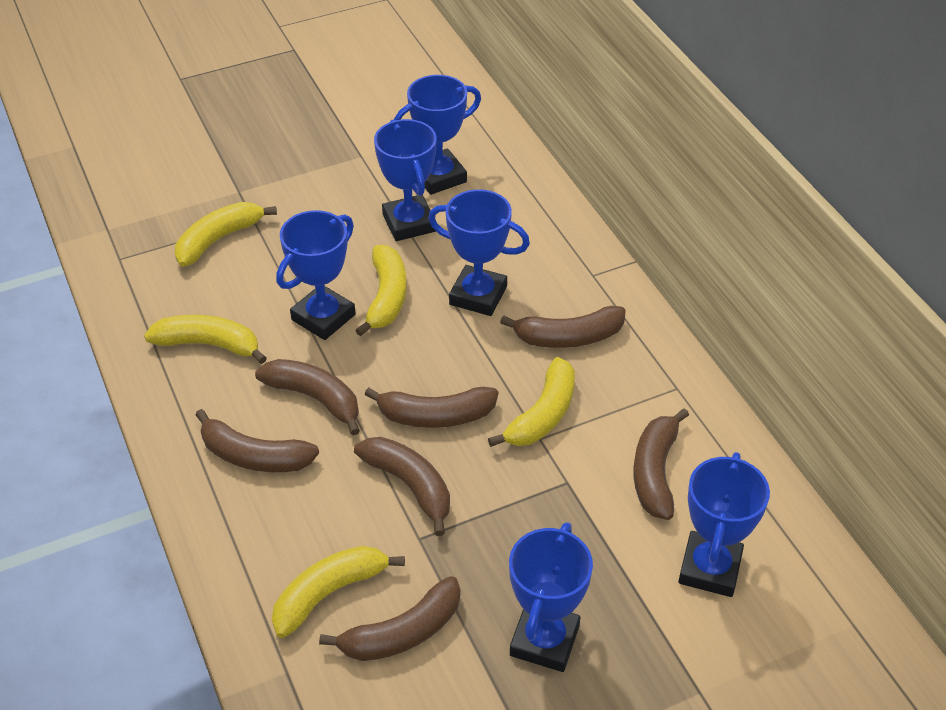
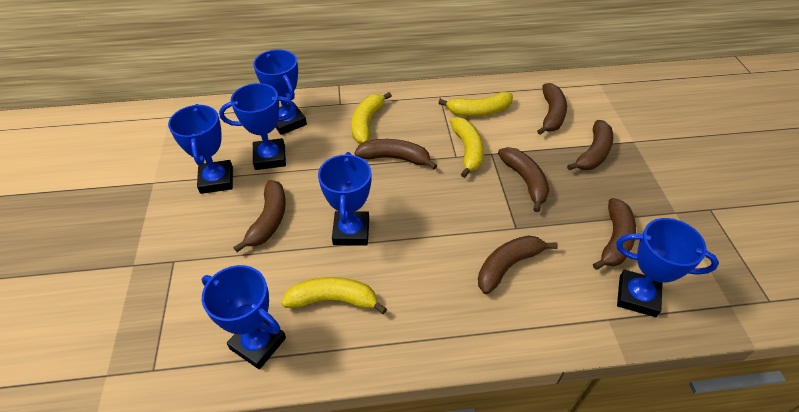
yellow banana: [144,315,267,364] [175,202,277,267] [272,546,405,638] [355,245,407,336] [488,357,575,447] = 5 -> [281,277,387,314] [351,92,392,144] [439,92,513,116] [450,117,484,178] = 4

